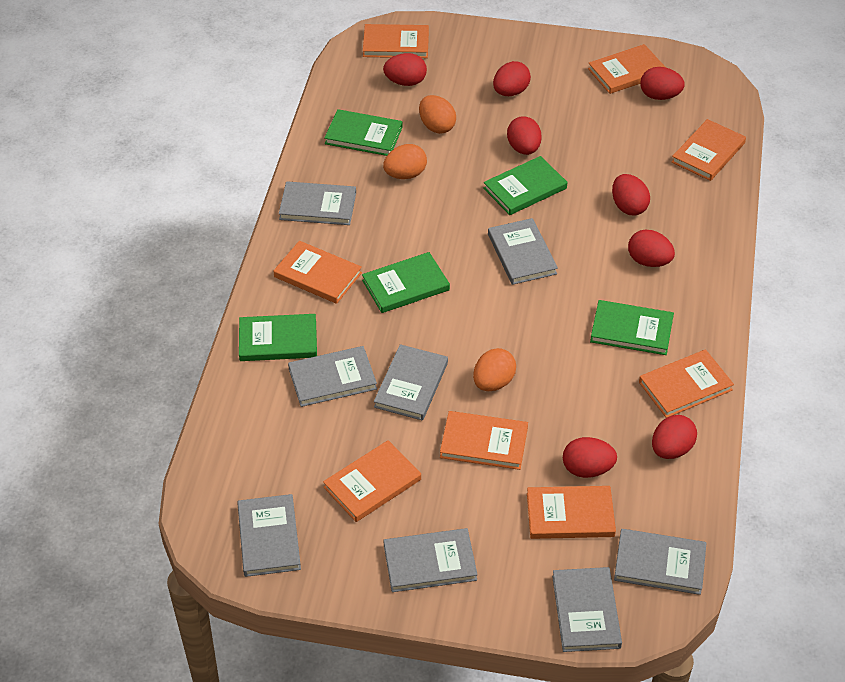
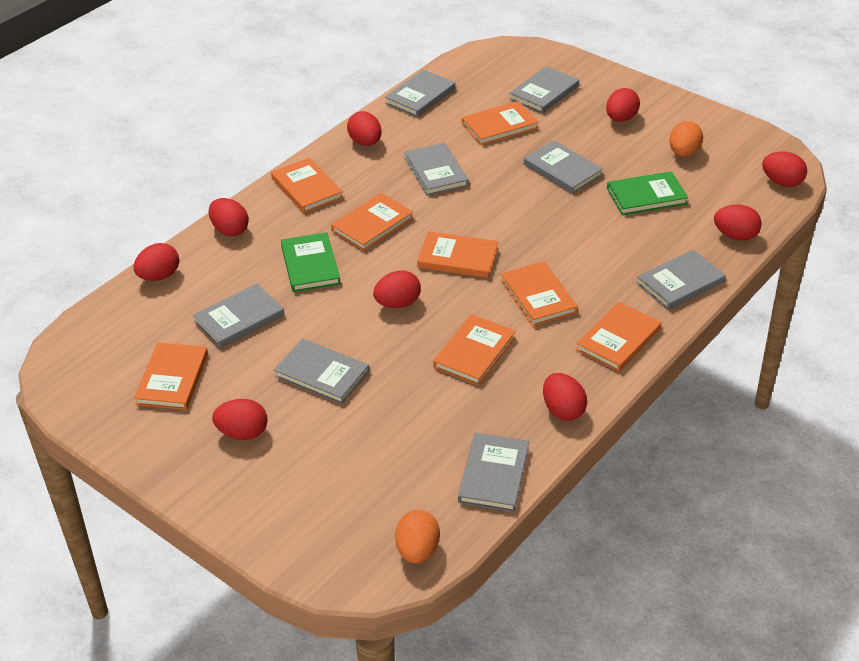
green book: [239,314,317,361] [324,109,403,156] [362,252,450,313] [483,156,567,215] [590,300,674,355] = 5 -> [281,232,341,292] [607,171,688,215] = 2
orange egg: [383,144,427,179] [419,95,456,134] [473,348,516,391] = 3 -> [395,510,440,564] [669,121,703,157] = 2
red egg: [383,53,427,86] [493,61,531,96] [507,116,542,155] [563,437,617,478] [612,174,650,215] [628,230,675,267] [640,67,685,100] [652,415,697,459] = 8 -> [134,243,179,281] [209,198,249,236] [212,399,267,440] [347,111,382,146] [373,270,421,308] [543,373,587,421] [606,88,640,122] [714,205,762,241] [762,152,807,187] = 9

